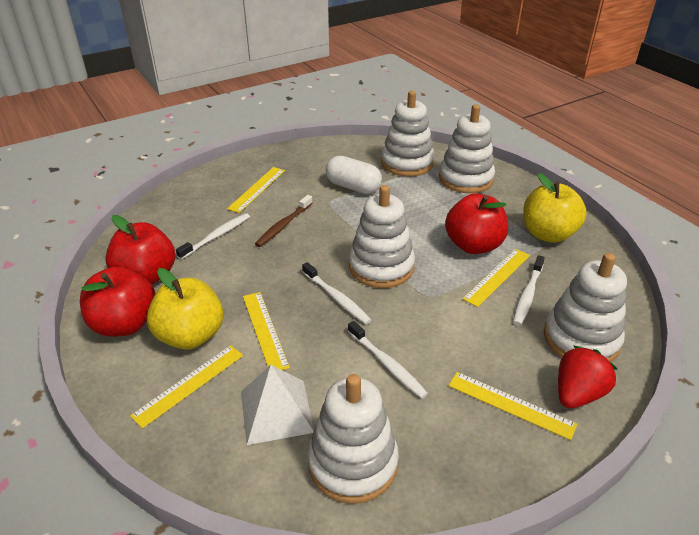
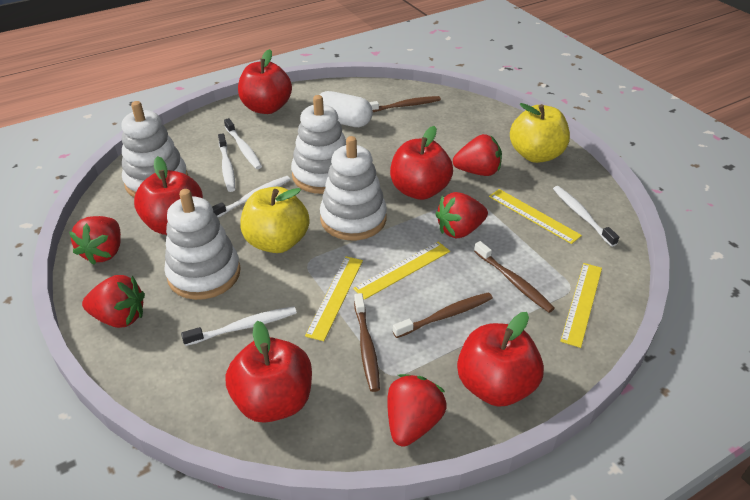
brown toothbrush: [255,195,313,247] = 1 -> [354,293,380,392] [369,96,441,112] [393,292,493,338] [474,241,555,313] = 4
red apple: [80,267,155,337] [105,215,175,285] [445,194,508,254] = 3 -> [134,156,203,235] [226,321,312,423] [238,49,292,114] [390,126,453,200] [457,312,544,407] = 5
red strawberry: [558,346,617,408] = 1 -> [69,216,121,265] [82,275,145,328] [387,374,447,447] [436,192,488,239] [453,134,502,176] = 5
white pyramid: [241,365,314,445] = 1 -> none = 0
white stacking toy: [308,374,399,504] [349,185,415,288] [381,90,435,177] [439,104,495,193] [544,253,627,362] = 5 -> [122,101,188,198] [164,189,241,300] [291,95,346,194] [320,136,387,240] = 4
white toothbrush: [176,213,250,260] [302,262,371,324] [348,321,428,399] [513,255,545,325] = 4 -> [181,306,297,346] [212,176,291,218] [218,133,235,192] [224,118,262,169] [553,186,619,247] = 5
yellow ruler: [130,345,243,428] [227,167,285,213] [243,292,290,370] [448,372,577,440] [462,249,530,307] = 5 -> [305,256,363,341] [353,242,450,300] [489,189,582,244] [560,263,602,348] = 4

